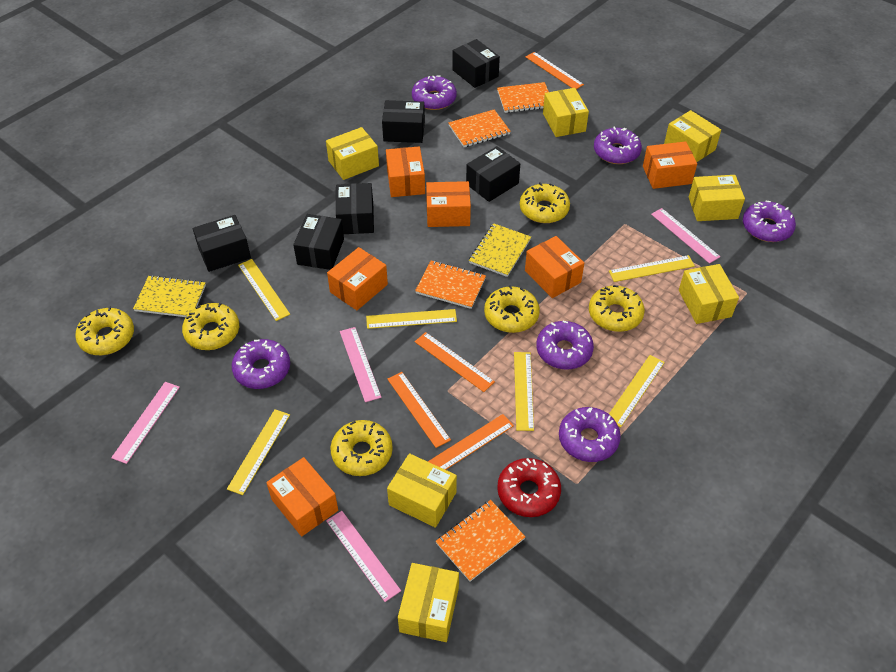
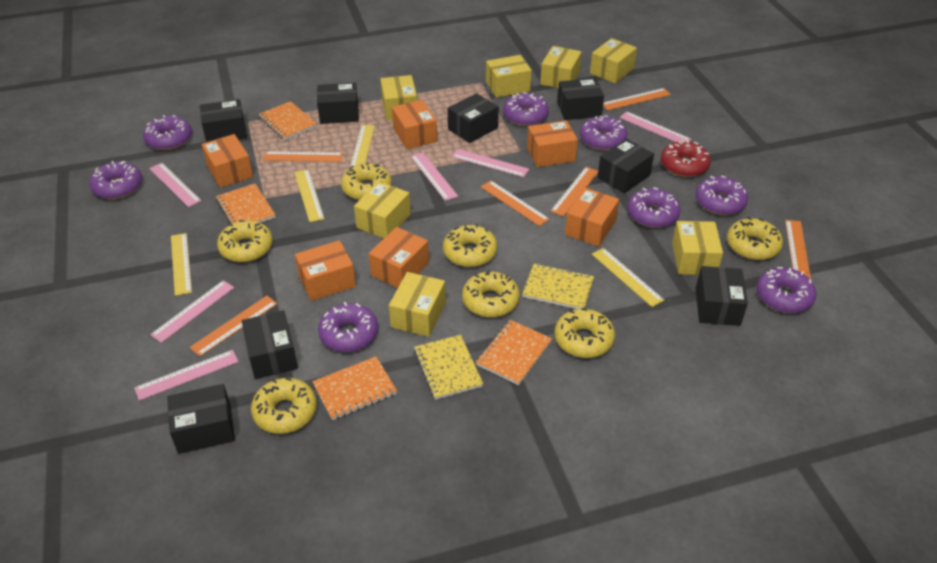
black box: [192,215,251,272] [293,214,344,270] [336,183,374,234] [382,100,425,143] [453,39,500,88] [466,146,520,202] = 6 -> [167,384,235,454] [200,99,247,142] [242,310,298,379] [317,83,359,124] [448,93,499,143] [557,78,604,120] [597,139,654,193] [696,266,748,326] = 8
orange ruler: [388,372,451,448] [415,332,495,392] [428,414,514,470] [526,52,584,89] = 4 -> [189,296,278,356] [263,152,343,162] [481,181,550,226] [550,167,598,216] [603,88,671,111] [785,220,811,279] = 6
pink ruler: [111,382,180,464] [326,511,401,602] [340,327,381,402] [651,208,720,264] = 4 -> [134,350,239,401] [149,163,201,207] [150,280,234,343] [410,152,458,201] [452,149,529,177] [619,111,692,142] = 6
purple donut: [232,339,290,389] [412,76,457,110] [536,321,594,370] [559,407,621,462] [594,126,642,164] [743,201,796,242] = 6 -> [89,161,142,199] [143,115,192,150] [318,302,378,352] [503,92,549,126] [580,115,627,150] [627,187,680,228] [696,175,748,215] [756,267,817,313] = 8
yellow donut: [75,307,134,355] [182,303,239,350] [331,420,393,476] [484,285,540,333] [520,182,570,223] [589,285,645,332] = 6 -> [217,220,273,262] [251,377,317,434] [341,162,392,200] [443,224,497,267] [462,271,520,317] [555,308,615,358] [727,217,783,260] = 7
yellow ruler: [227,409,290,495] [238,259,290,321] [366,309,457,329] [514,352,534,431] [609,255,695,282] [609,355,665,427] = 6 -> [171,233,192,296] [294,169,324,222] [350,125,375,167] [592,248,664,307] = 4

